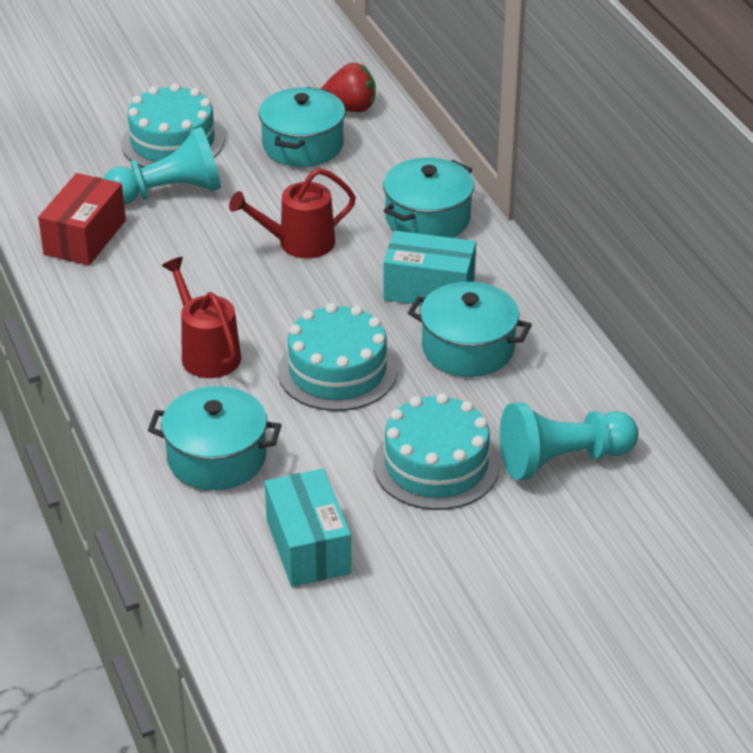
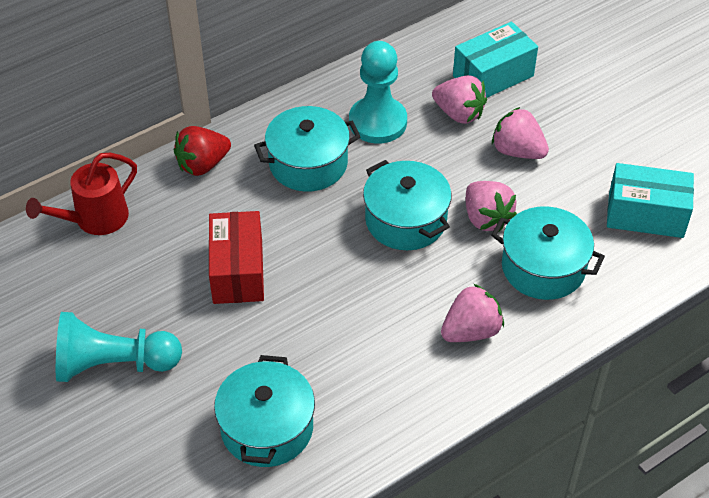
pink strawberry: none = 0 -> [432,75,487,124] [441,284,504,342] [466,181,517,232] [492,107,549,159] = 4
red watering can: [162,257,241,378] [229,168,356,258] = 2 -> [26,153,137,235] = 1
turquoise cake: [121,83,224,168] [278,303,397,411] [373,393,500,510] = 3 -> none = 0

